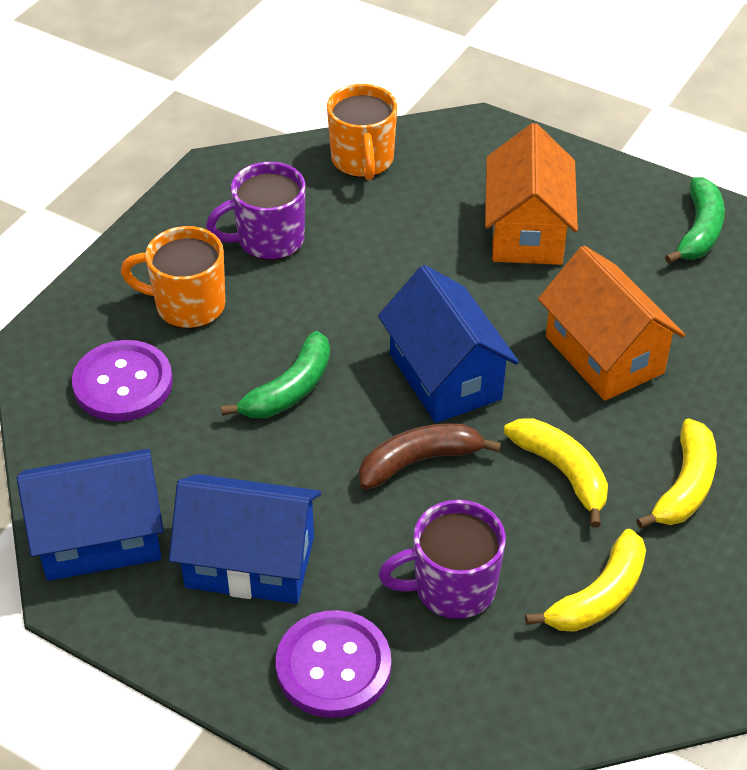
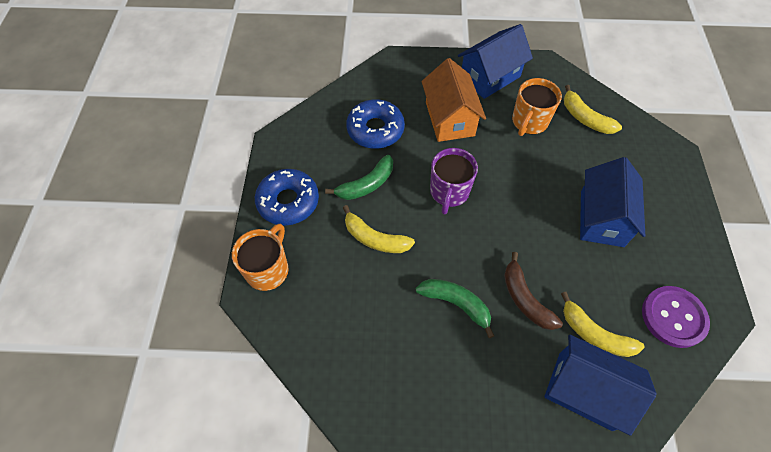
blue donut: none = 0 -> [255,169,319,226] [346,99,405,149] = 2
orange house: [485,123,578,265] [538,245,685,401] = 2 -> [422,58,486,142] = 1
purple button: [72,340,173,421] [276,610,391,718] = 2 -> [642,286,710,348] = 1
purple mug: [206,162,305,260] [378,500,506,619] = 2 -> [430,148,478,215] = 1

